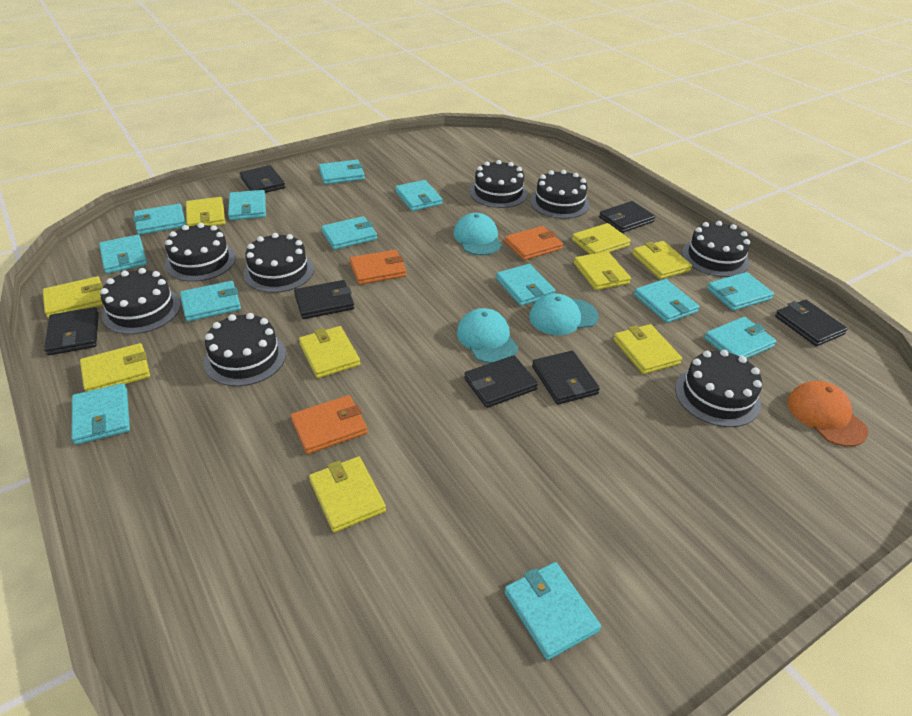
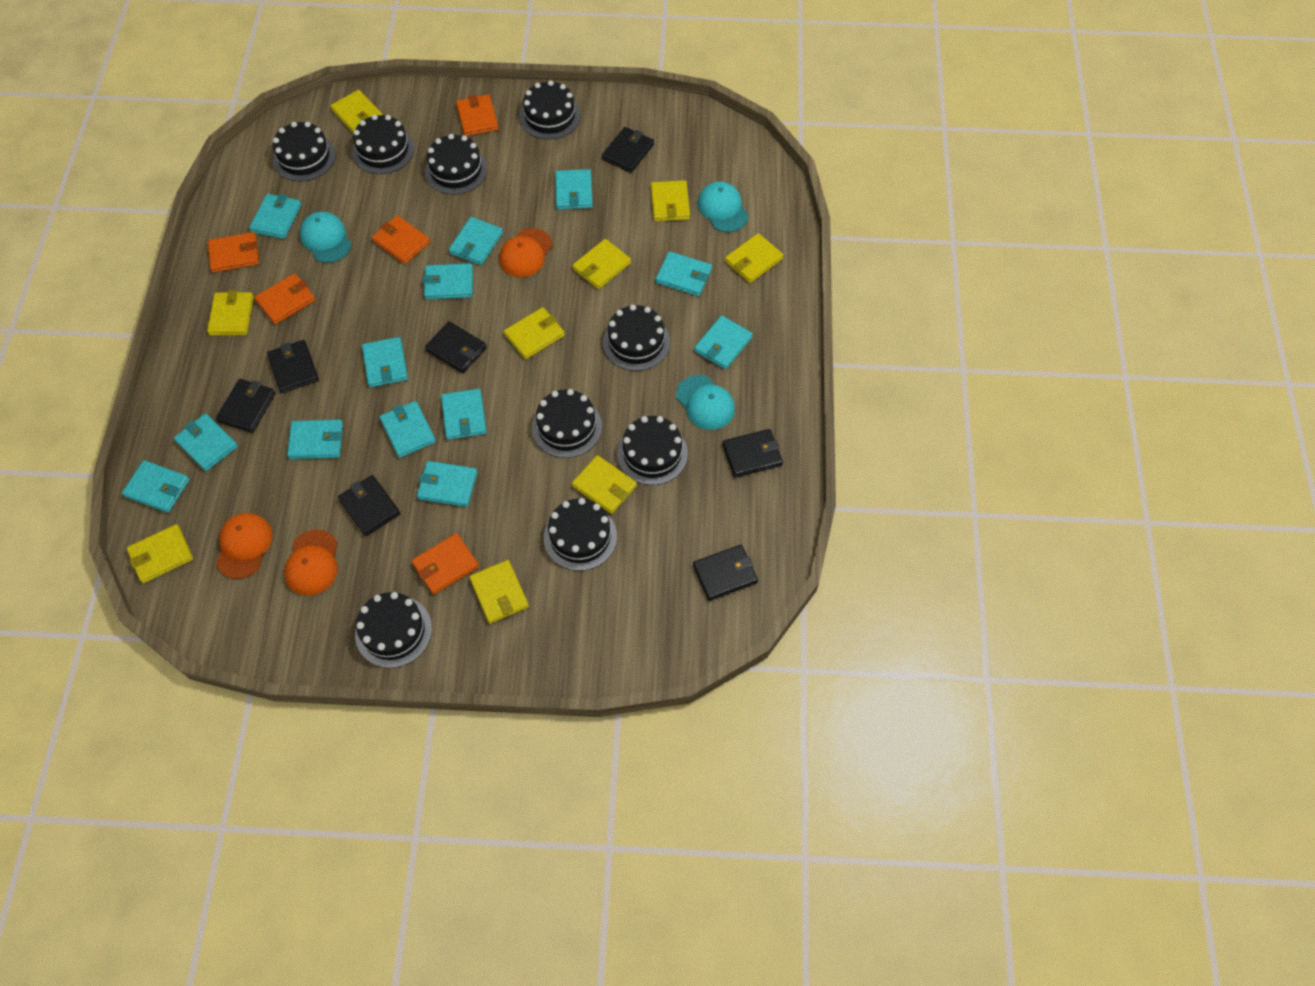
black cake: [100,268,181,334] [165,223,236,282] [203,313,286,386] [243,233,314,293] [469,160,528,208] [530,170,590,219] [675,350,762,427] [682,221,750,277] = 8 -> [273,122,336,181] [352,114,414,174] [355,592,432,668] [425,134,487,195] [520,80,580,140] [532,389,602,458] [544,498,617,571] [603,304,670,371] [617,416,688,485] = 9
orange cap: [787,381,868,447] = 1 -> [216,513,273,579] [284,529,338,596] [499,228,553,277] = 3
orange wallet: [290,395,368,454] [350,250,407,285] [505,226,563,260] = 3 -> [208,232,259,273] [254,273,316,324] [372,215,430,264] [412,533,479,595] [456,95,499,136] = 5

